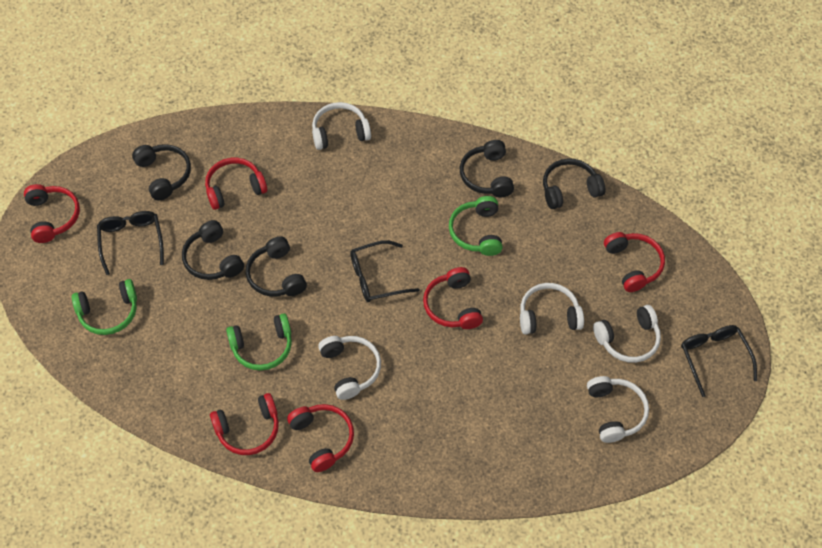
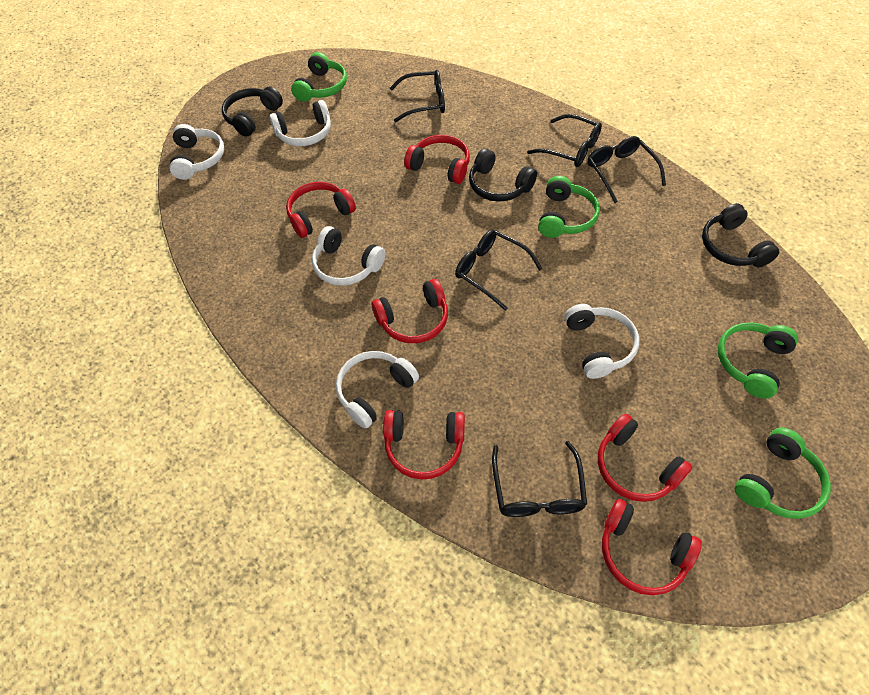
black glasses: [97,211,164,275] [350,240,419,302] [681,325,757,397] = 3 -> [390,70,445,122] [455,230,543,311] [492,441,587,517] [527,114,602,167] [587,136,666,203] = 5
black headphones: [132,144,191,200] [182,220,244,280] [246,236,307,296] [460,140,514,197] [543,158,605,209] = 5 -> [222,87,283,137] [469,148,537,202] [702,203,779,267] = 3
green headphones: [72,279,137,335] [226,313,292,371] [449,196,503,256] = 3 -> [291,52,347,102] [538,176,600,238] [718,322,798,399] [735,428,831,519] = 4

